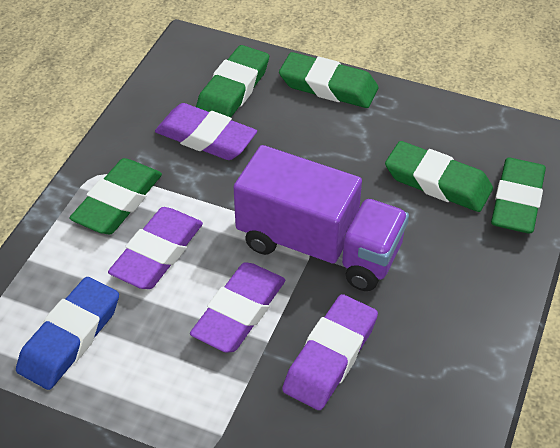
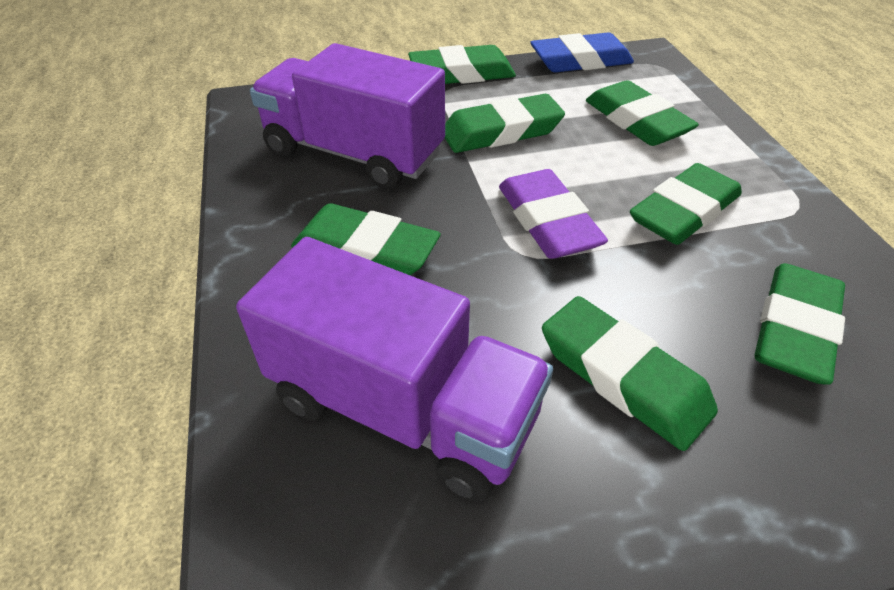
green eraser: [69,158,162,234] [196,45,269,117] [279,52,378,108] [385,141,493,212] [491,158,546,234] = 5 -> [291,203,441,275] [408,45,516,84] [445,94,565,153] [542,296,718,451] [586,80,699,146] [630,163,742,245] [754,263,845,385] = 7
purple eraser: [108,207,203,289] [155,103,257,160] [190,262,285,353] [282,294,378,410] = 4 -> [499,169,608,259] = 1
purple truck: [233,145,409,291] = 1 -> [236,237,553,502] [250,43,445,189] = 2

